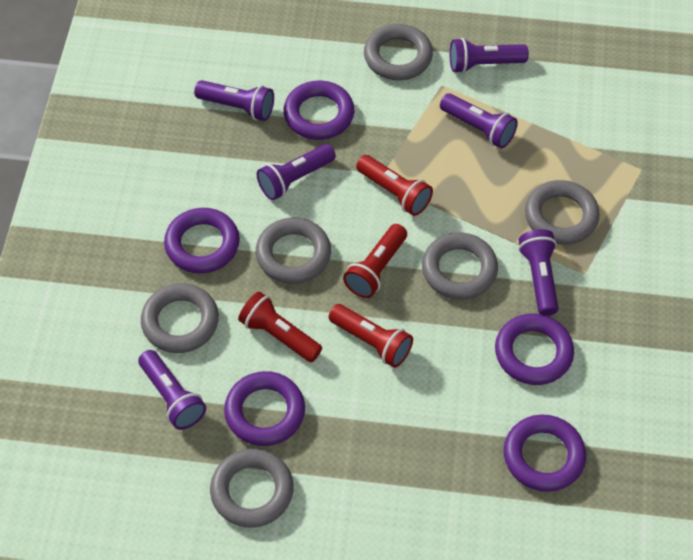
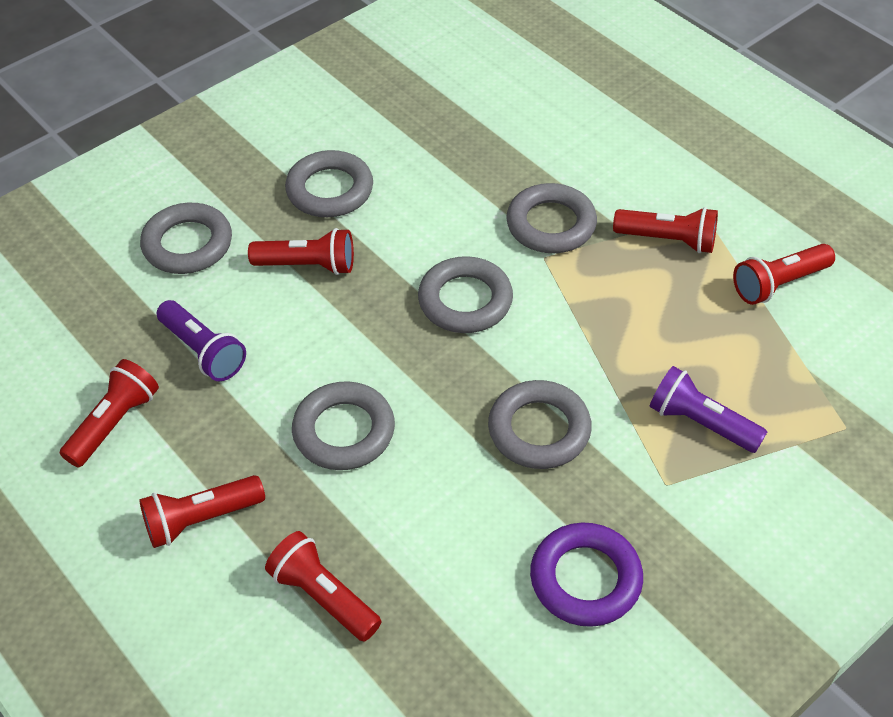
purple flashlight: [138,350,206,430] [194,80,274,121] [257,144,336,200] [440,93,518,148] [450,38,529,73] [519,229,559,316] = 6 -> [157,300,246,381] [649,366,767,453] = 2
purple ring: [164,208,240,274] [224,371,305,446] [284,81,354,140] [495,314,574,385] [504,414,586,492] = 5 -> [530,523,643,627] = 1
red flashlight: [238,291,322,362] [329,304,413,368] [343,224,407,298] [356,155,433,216] = 4 -> [60,359,159,468] [139,475,265,548] [248,228,354,275] [265,531,381,642] [613,207,718,253] [733,244,835,305] = 6

